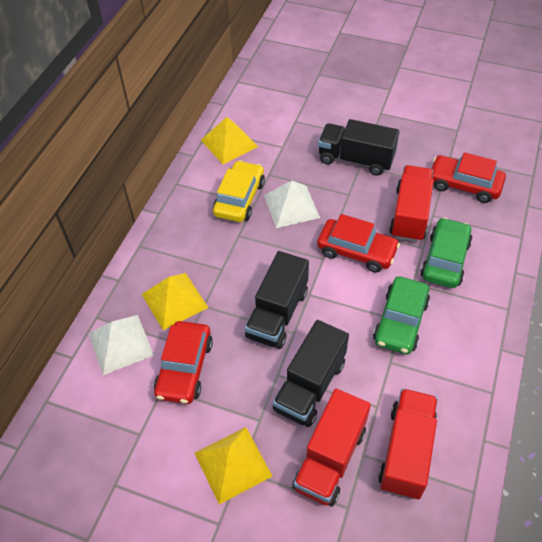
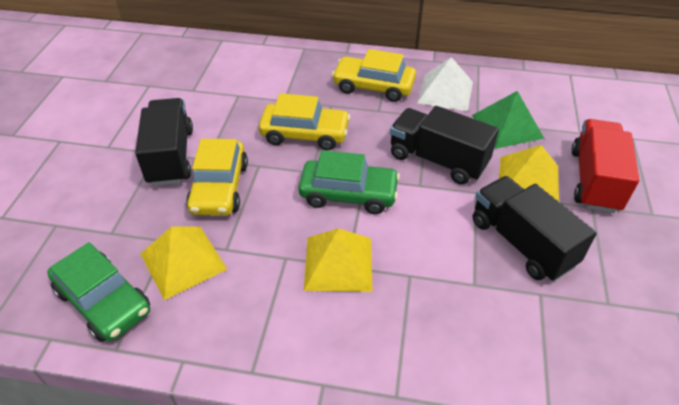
green pyramid: none = 0 -> [472,91,544,149] = 1
red car: [154,321,213,404] [317,214,400,273] [431,152,506,203] = 3 -> none = 0
red truck: [292,389,371,506] [378,388,438,499] [389,165,434,242] = 3 -> [572,119,639,213] = 1
white pyramid: [88,315,154,375] [264,181,320,228] = 2 -> [417,57,473,111] = 1
yellow car: [213,160,265,222] = 1 -> [186,139,248,216] [259,93,351,150] [332,49,416,102] = 3

